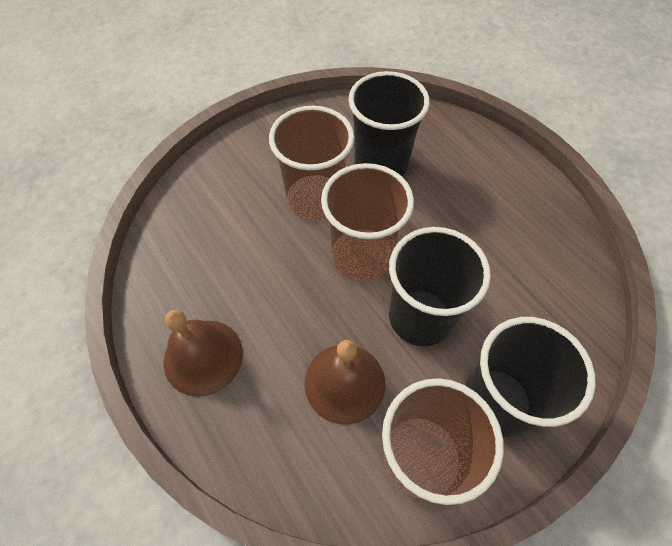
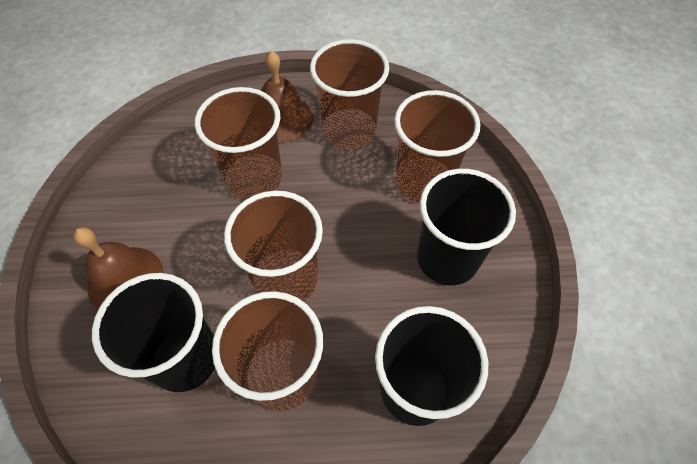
brown cup: [269,106,354,220] [321,163,414,281] [382,378,504,505] = 3 -> [195,87,282,200] [212,291,323,411] [224,190,323,302] [310,39,389,149] [394,90,480,203] = 5

